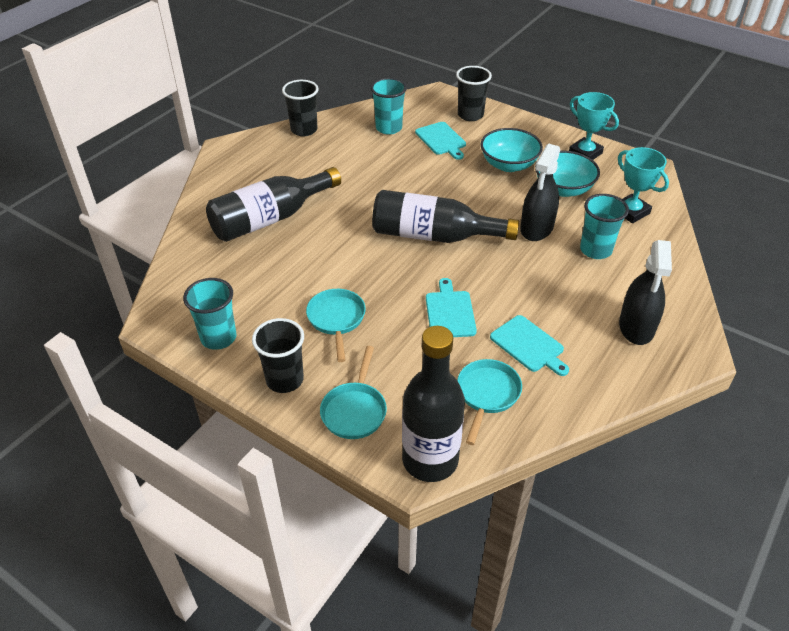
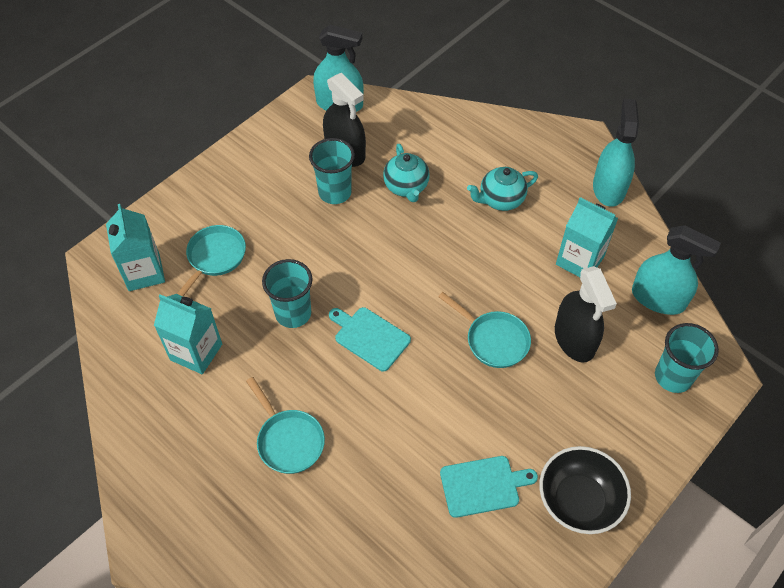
black bottle: [206,167,341,242] [372,190,519,243] [402,326,465,482] = 3 -> none = 0
black bowl: none = 0 -> [539,446,631,534] = 1
black cup: [252,318,304,393] [282,80,319,136] [456,66,492,121] = 3 -> none = 0
turquoise bowl: [480,128,543,172] [535,151,600,197] = 2 -> none = 0
turquoise carton: none = 0 -> [106,204,165,291] [154,294,222,374] [556,197,618,277] = 3
turquoise cutting board: [415,122,466,160] [426,278,477,337] [490,315,569,376] = 3 -> [329,307,411,371] [440,456,538,518] = 2
turquoise spray bottle: none = 0 -> [313,25,364,112] [593,99,639,207] [632,225,721,315] = 3
turquoise teapot: none = 0 -> [383,144,430,202] [467,167,538,211] = 2
turquoise trophy: [569,92,619,160] [618,147,669,223] = 2 -> none = 0

